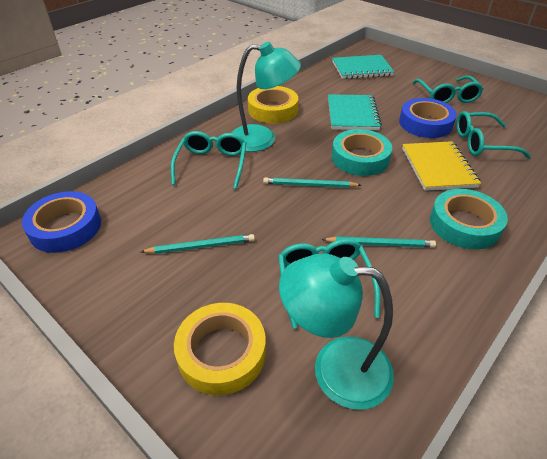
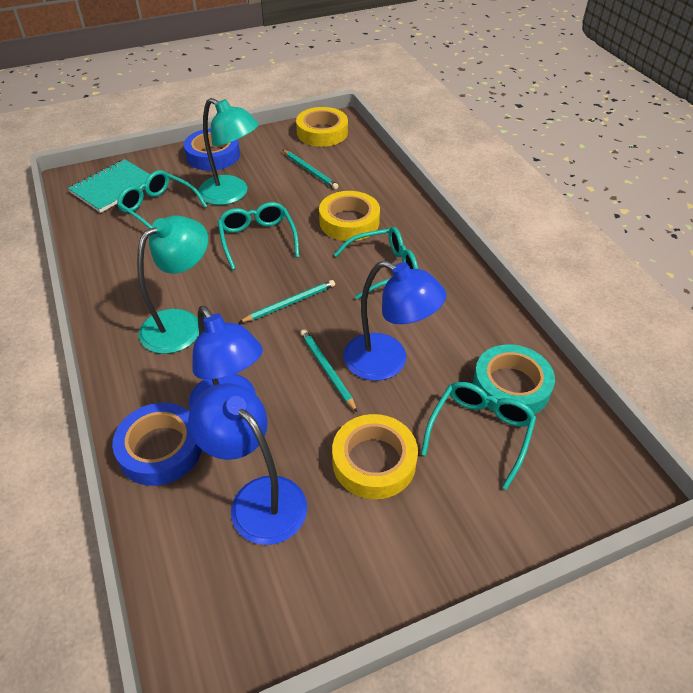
blue lamp: none = 0 -> [188,383,307,545] [189,306,263,409] [343,261,446,381] = 3
turquoise notebook: [328,94,382,130] [332,55,394,79] = 2 -> [68,159,150,213] = 1
turquoise tape: [332,129,392,176] [430,189,508,249] = 2 -> [473,344,555,415] = 1
yellow notebook: [402,141,481,191] = 1 -> none = 0
yellow tape: [174,303,266,395] [248,86,298,123] = 2 -> [296,107,348,147] [319,191,380,241] [332,414,418,499] = 3

